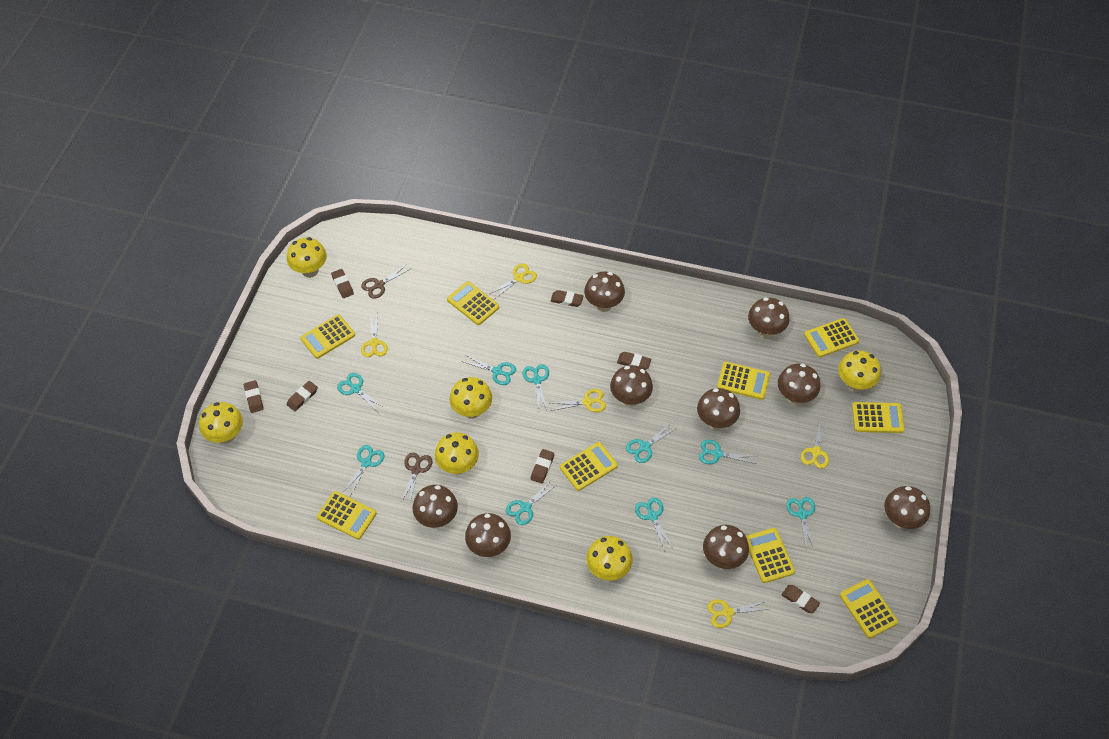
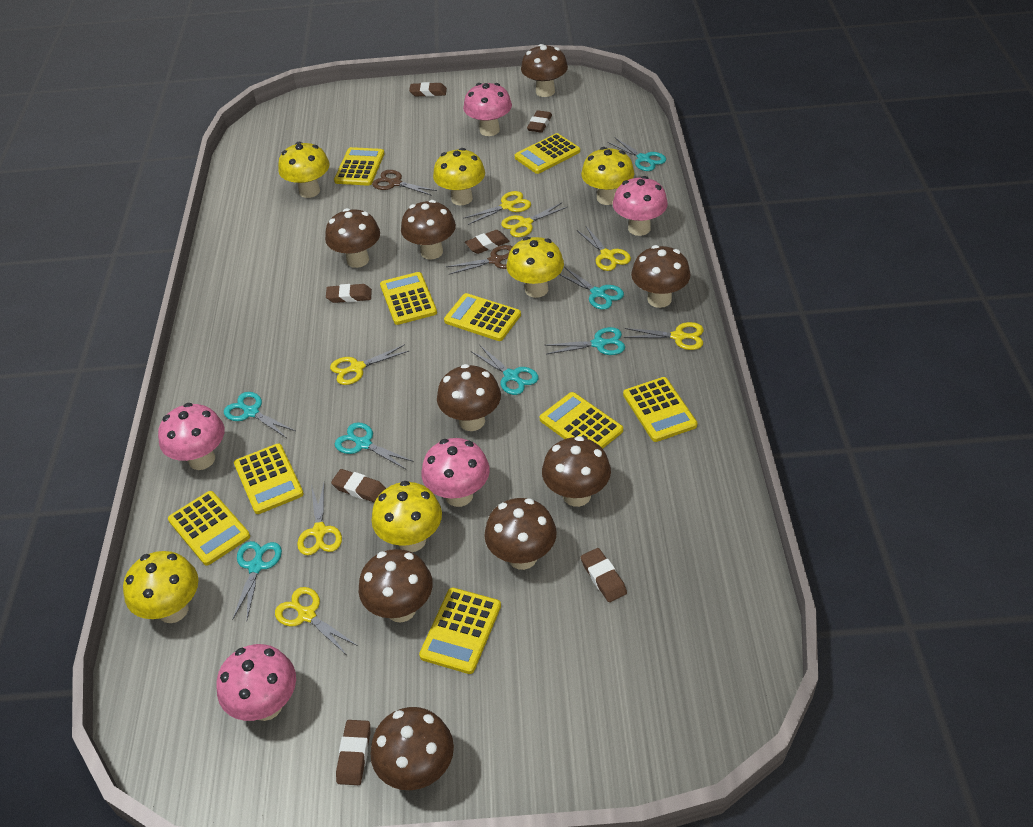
pink mushroom: none = 0 -> [158,403,225,470] [217,644,296,721] [422,438,490,507] [463,83,512,136] [613,176,668,236] = 5
turquoise scissors: [337,373,384,412] [343,445,385,496] [462,355,516,385] [506,480,558,525] [522,364,549,410] [626,422,676,463] [635,498,673,551] [699,440,756,464] [786,497,815,550] = 9 -> [224,392,295,438] [232,541,282,620] [335,423,414,469] [472,345,538,395] [544,327,625,355] [559,267,624,310] [608,137,666,171] = 7
yellow scissors: [361,313,388,357] [489,264,537,299] [550,389,606,412] [707,600,768,628] [801,419,829,469] = 5 -> [275,587,358,654] [297,483,342,555] [330,344,409,385] [463,191,531,225] [501,203,567,237] [577,226,631,271] [624,322,704,350] = 7

